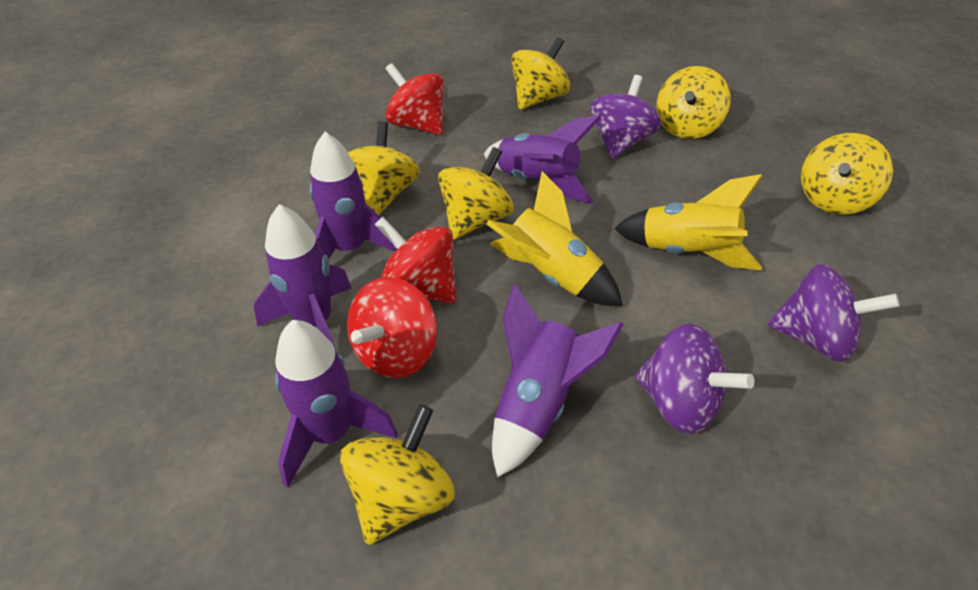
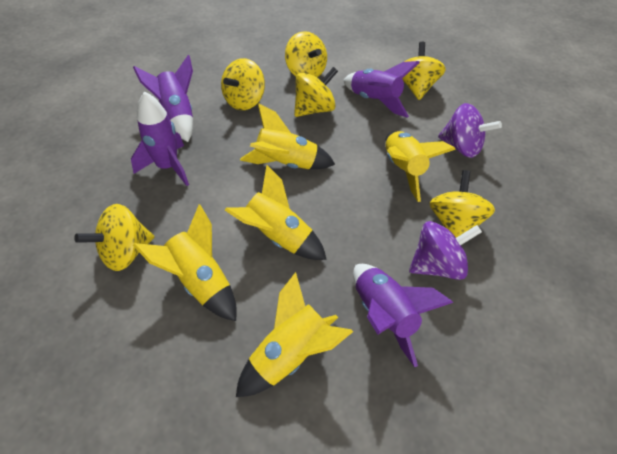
purple rocket: [253,204,351,350] [275,320,397,487] [309,132,397,258] [484,115,601,204] [492,284,623,478] = 5 -> [131,92,189,186] [133,55,193,142] [343,61,420,118] [353,264,453,367] = 4
purple spinning top: [591,75,661,159] [635,324,754,434] [767,264,900,362] = 3 -> [409,221,482,280] [438,103,502,158] = 2
red spinning top: [347,277,437,378] [374,217,457,303] [385,63,444,135] = 3 -> none = 0
yellow rocket: [486,171,623,306] [614,174,763,270] = 2 -> [133,204,237,321] [225,165,327,260] [236,272,353,397] [240,103,335,169] [385,131,456,202] = 5

